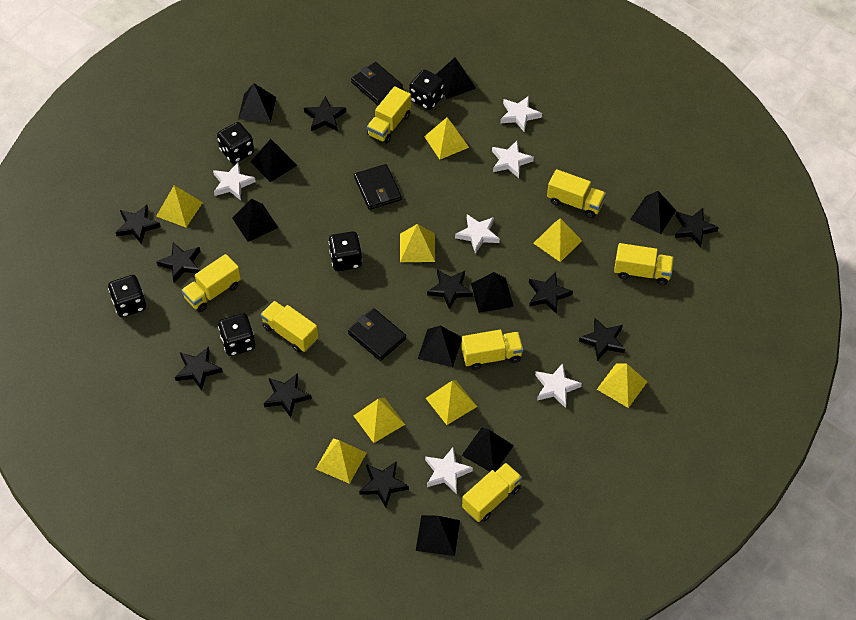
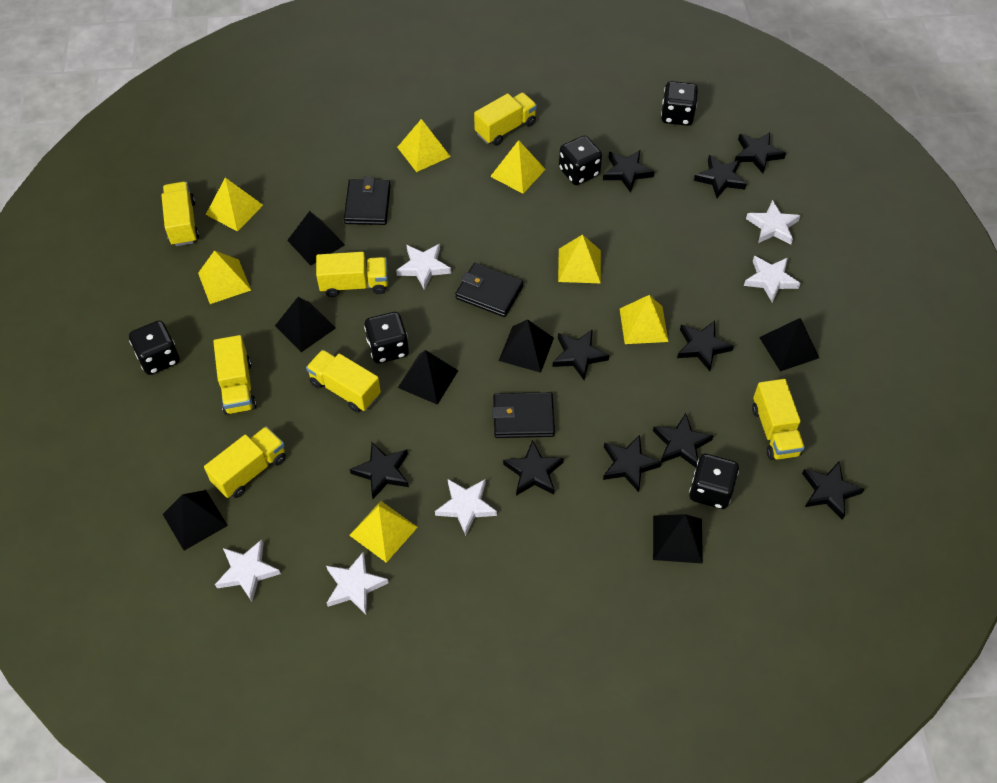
black pyramid: [232,199,279,242] [238,83,276,122] [250,139,297,182] [416,515,460,556] [418,326,462,367] [436,58,476,99] [462,427,514,472] [471,272,514,313] [630,191,676,234] = 9 -> [163,490,228,551] [275,297,336,352] [287,211,345,266] [398,350,458,405] [499,319,554,373] [653,514,703,564] [759,318,819,372] = 7
yellow pyramid: [156,185,203,228] [316,439,367,484] [354,397,405,443] [400,224,435,262] [424,117,469,160] [426,380,477,425] [533,218,582,262] [597,363,647,408] = 8 -> [198,250,251,304] [206,178,263,232] [349,501,418,563] [397,119,451,172] [490,140,546,194] [558,234,601,283] [620,295,668,344] = 7

